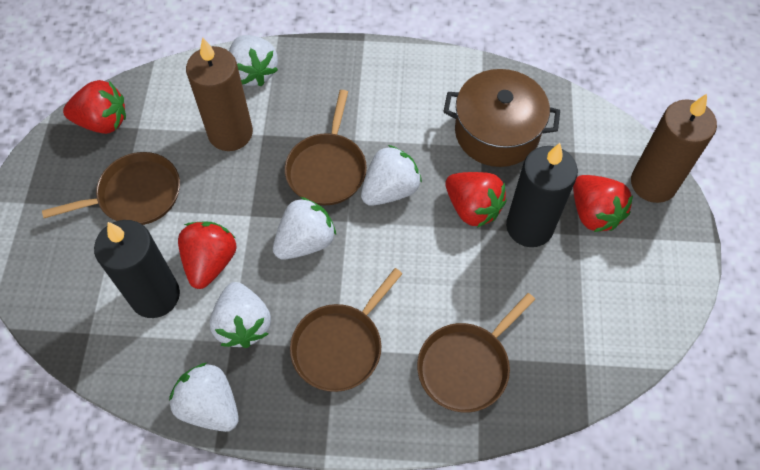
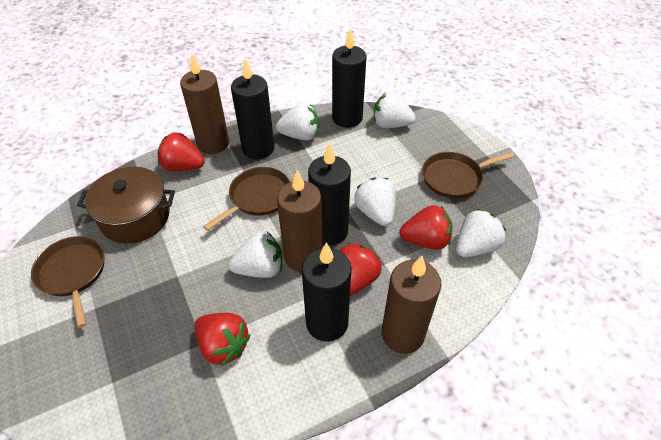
black candle: [94,220,180,318] [506,143,578,247] = 2 -> [231,59,275,159] [302,242,352,342] [308,143,351,246] [332,28,367,128] = 4
brown candle: [186,37,253,151] [631,94,717,203] = 2 -> [180,54,229,154] [277,170,322,272] [382,256,441,354] = 3
brown pan: [42,152,180,225] [285,90,367,205] [290,268,403,392] [417,293,535,412] = 4 -> [31,236,105,328] [203,167,290,231] [422,152,514,198] = 3

